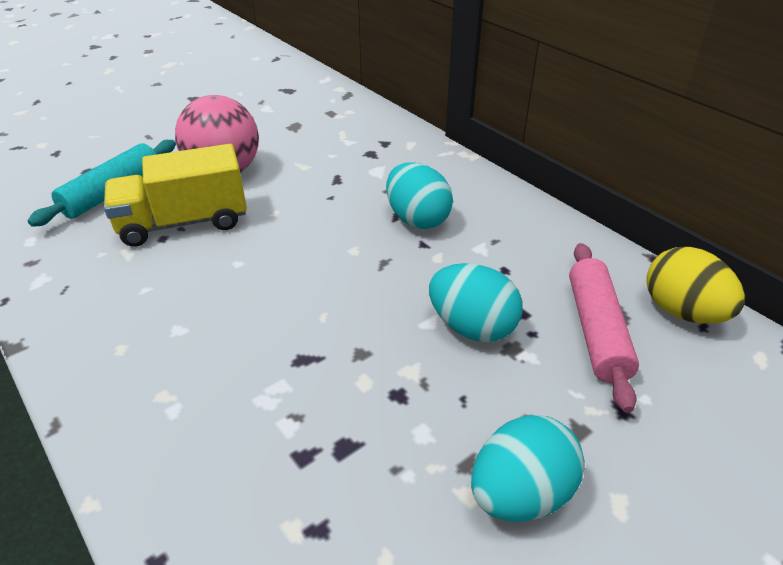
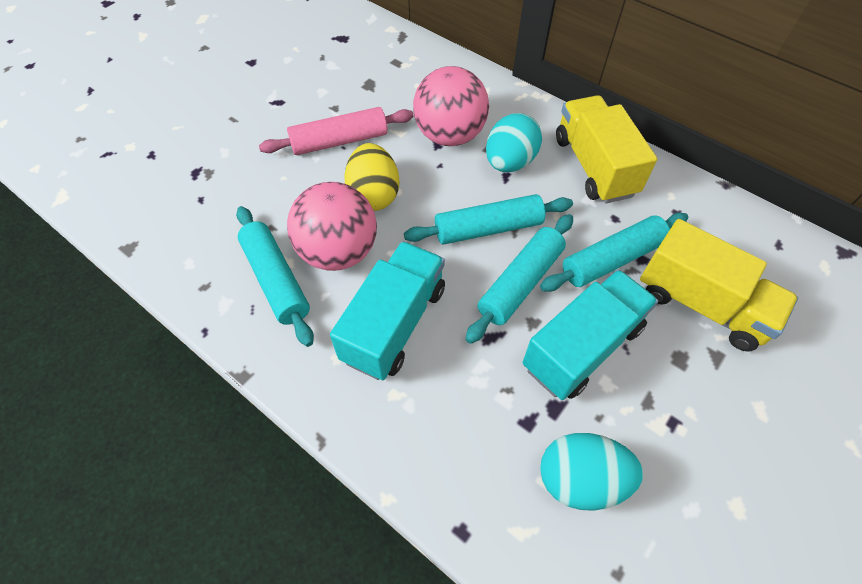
pink ball: [175,95,259,172] = 1 -> [287,182,377,271] [413,66,489,146] = 2
turquoise egg: [386,162,453,229] [429,263,523,342] [471,415,585,522] = 3 -> [486,113,542,172] [540,433,643,511] = 2
turquoise rolling pin: [28,140,176,227] = 1 -> [236,206,314,347] [404,194,573,245] [465,214,573,344] [540,213,688,292] = 4
turquoise truck: none = 0 -> [330,241,445,380] [523,270,658,400] = 2
yellow truck: [104,144,247,247] = 1 -> [556,95,657,203] [640,219,798,352] = 2

